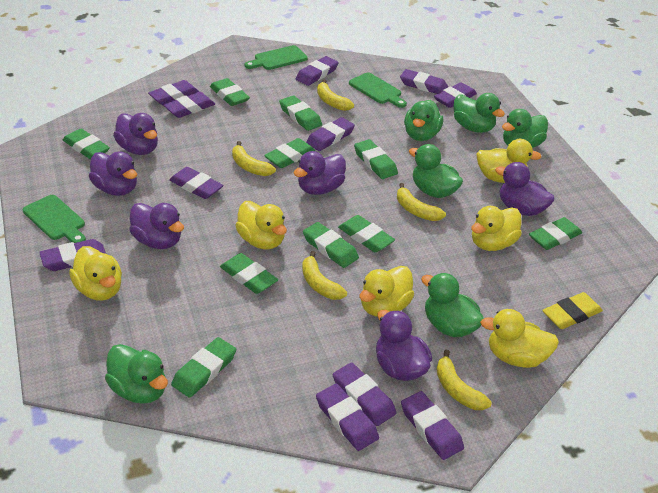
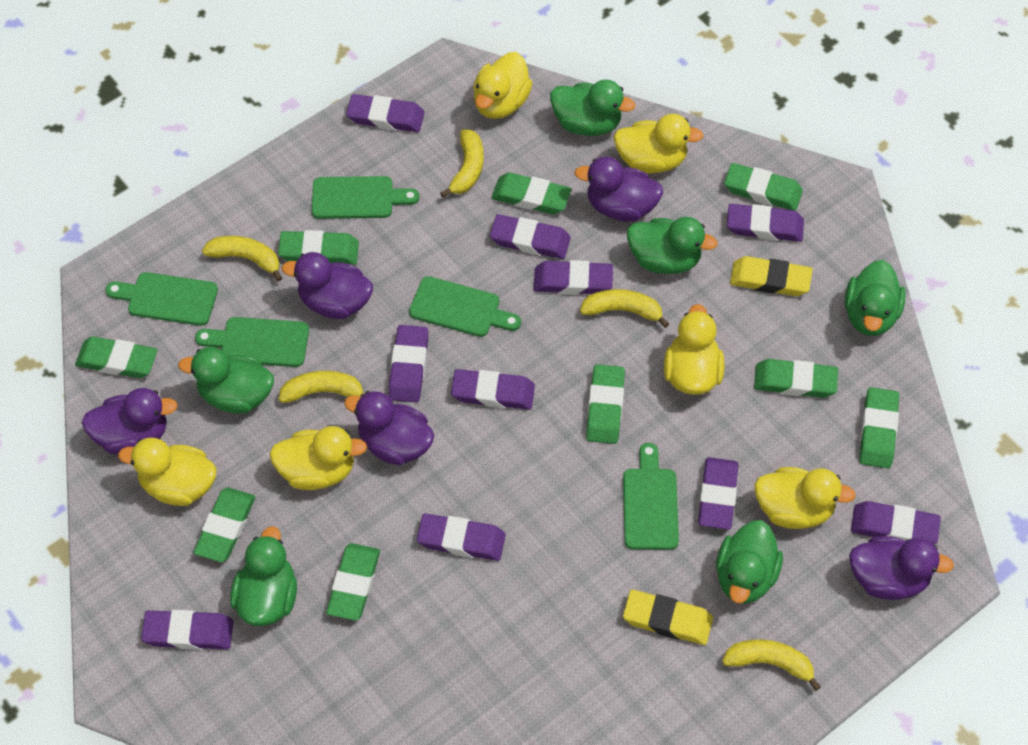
green cutting board: [23,195,86,243] [245,45,308,70] [349,72,407,108] = 3 -> [105,272,218,326] [195,317,309,367] [312,176,420,219] [409,276,521,337] [623,443,679,550] = 5
green eraser: [63,129,110,160] [171,337,236,398] [210,78,250,106] [220,253,278,294] [264,138,315,168] [279,95,322,131] [303,222,359,268] [338,215,395,252] [354,139,398,179] [529,217,582,250] = 10 -> [75,336,158,378] [193,488,256,562] [278,230,359,264] [326,543,380,621] [491,172,572,214] [586,364,625,444] [724,163,803,211] [754,359,838,398] [859,387,899,468] = 9
purple duck: [89,151,137,196] [113,113,158,155] [129,203,184,249] [293,151,346,195] [376,310,432,381] [495,162,554,216] = 6 -> [81,388,178,454] [282,252,373,319] [344,391,434,465] [574,156,663,222] [849,536,954,600] = 5
purple eraser: [39,239,106,271] [148,80,199,105] [163,92,215,118] [169,167,224,199] [296,56,338,86] [306,117,355,151] [316,384,379,451] [333,362,396,426] [400,69,448,94] [401,391,464,460] [434,82,477,108] = 11 -> [141,610,234,650] [346,94,424,132] [388,325,428,402] [417,513,506,561] [451,369,535,410] [490,214,571,259] [533,260,613,295] [698,457,738,529] [727,204,804,242] [851,501,941,545] = 10
yellow eraser: [542,292,603,329] = 1 -> [623,590,713,645] [730,256,813,296] = 2

